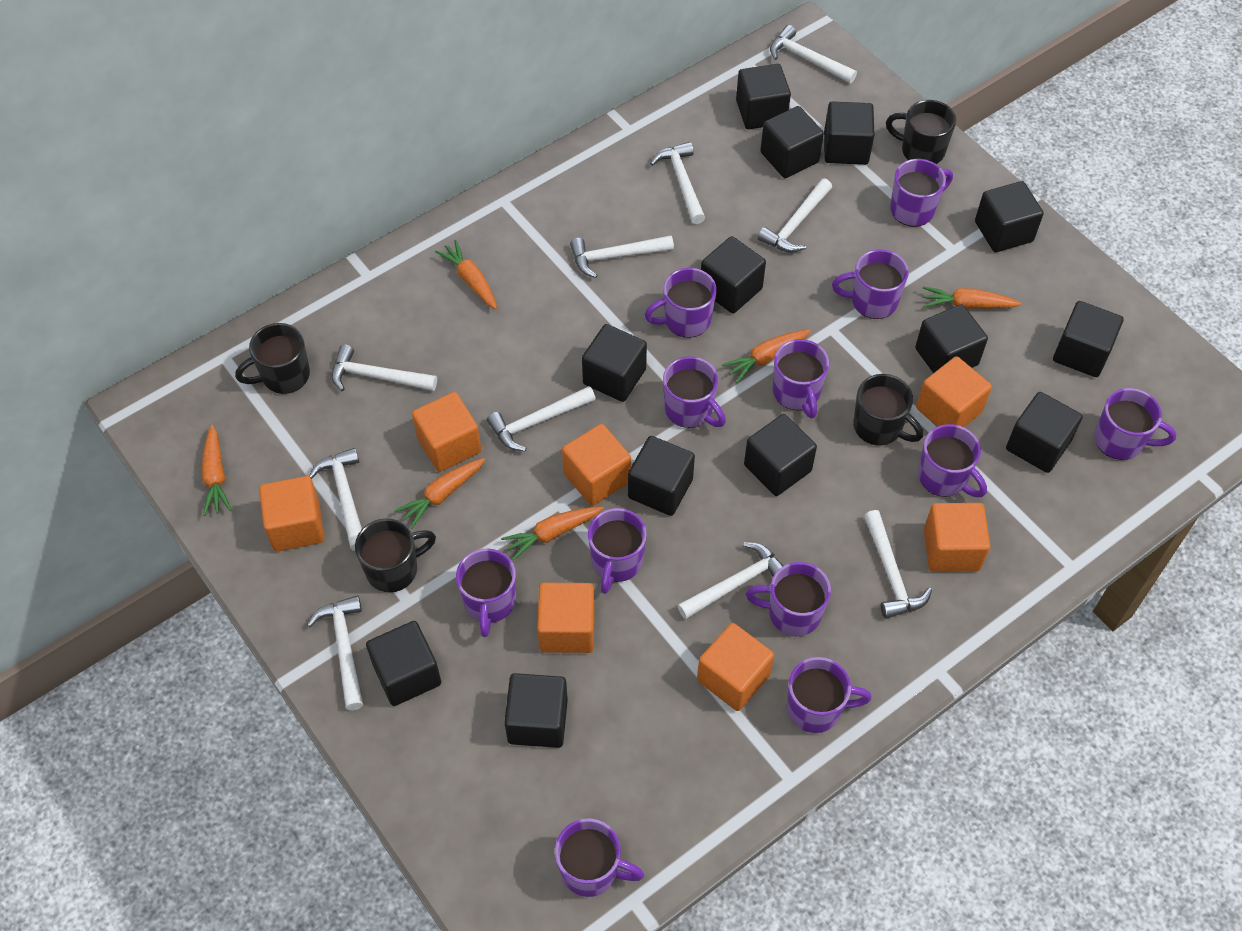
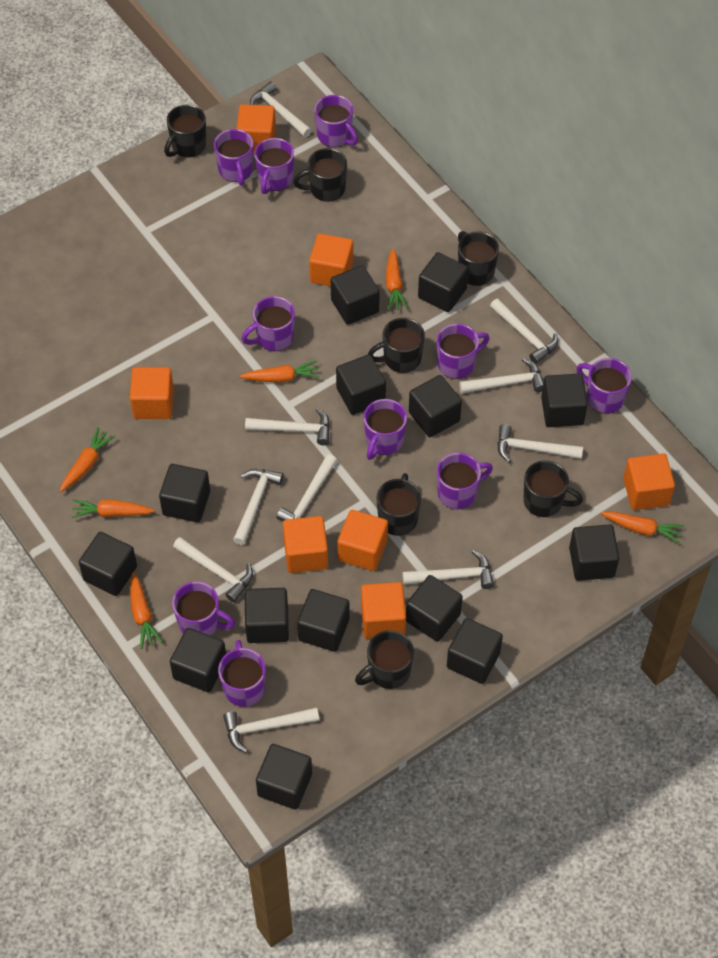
black cube: [366,621,441,706] [504,673,568,748] [582,324,647,402] [628,436,695,516] [701,236,766,314] [736,64,791,129] [744,414,817,496] [760,106,824,178] [824,101,874,165] [915,304,988,373] [975,181,1044,252] [1006,392,1083,473] [1053,301,1123,377] = 13 -> [79,532,137,596] [159,464,210,523] [170,628,226,692] [245,588,289,643] [256,744,312,810] [297,589,350,652] [331,265,380,325] [336,354,386,415] [406,575,463,642] [409,375,462,437] [418,252,469,312] [447,618,503,684] [541,373,588,427] [569,524,619,581] = 14
black mug: [235,323,310,394] [355,518,436,592] [853,374,923,445] [886,100,956,164] = 4 -> [164,105,206,157] [293,148,347,202] [355,630,414,689] [368,318,425,373] [376,473,421,536] [458,231,499,286] [523,460,583,517] = 7
purple mug: [456,548,516,637] [555,818,644,897] [588,508,647,594] [644,268,717,338] [663,356,726,428] [745,562,831,636] [773,339,829,418] [787,657,872,733] [832,249,909,319] [890,159,953,227] [918,424,987,497] [1094,388,1176,460] = 12 -> [172,582,235,636] [214,129,253,185] [218,640,266,707] [241,296,295,351] [254,138,294,194] [314,95,358,148] [364,399,407,460] [437,324,490,379] [437,453,493,510] [577,358,632,414] = 10

